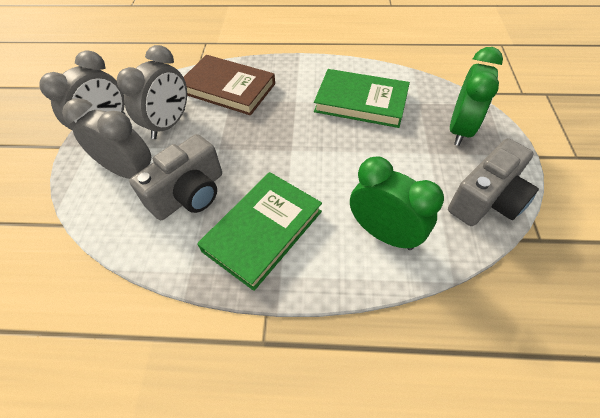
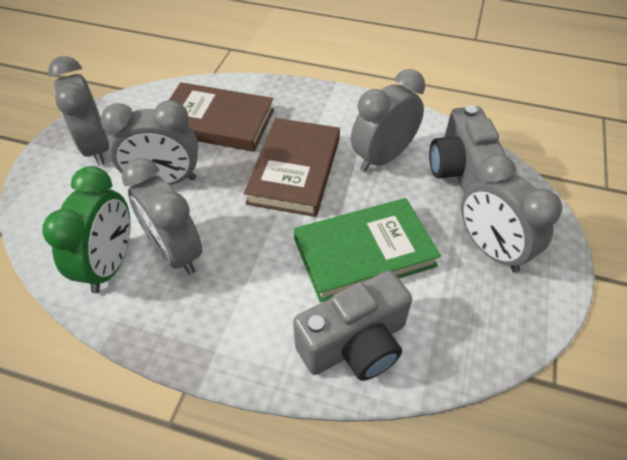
brown book: [184,55,275,115] = 1 -> [169,82,274,152] [244,118,340,217] = 2
green book: [197,172,322,291] [314,69,410,128] = 2 -> [294,198,441,302] = 1
green clock: [350,156,444,250] [450,47,503,146] = 2 -> [42,166,131,294] = 1
grey clock: [39,50,125,131] [62,98,151,179] [117,45,187,139] = 3 -> [48,56,109,166] [101,100,198,185] [122,158,202,275] [351,69,425,172] [461,154,562,273] = 5

